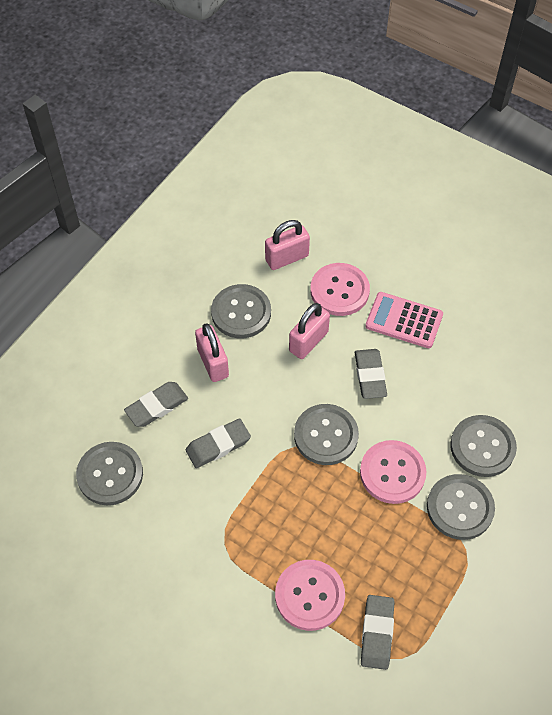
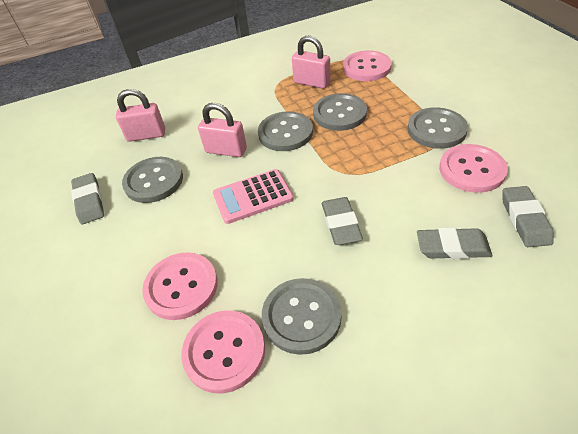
pink button: [275,560,345,631] [310,263,370,316] [360,440,427,504] = 3 -> [142,252,218,320] [181,311,265,394] [343,50,392,81] [439,144,508,193] = 4

